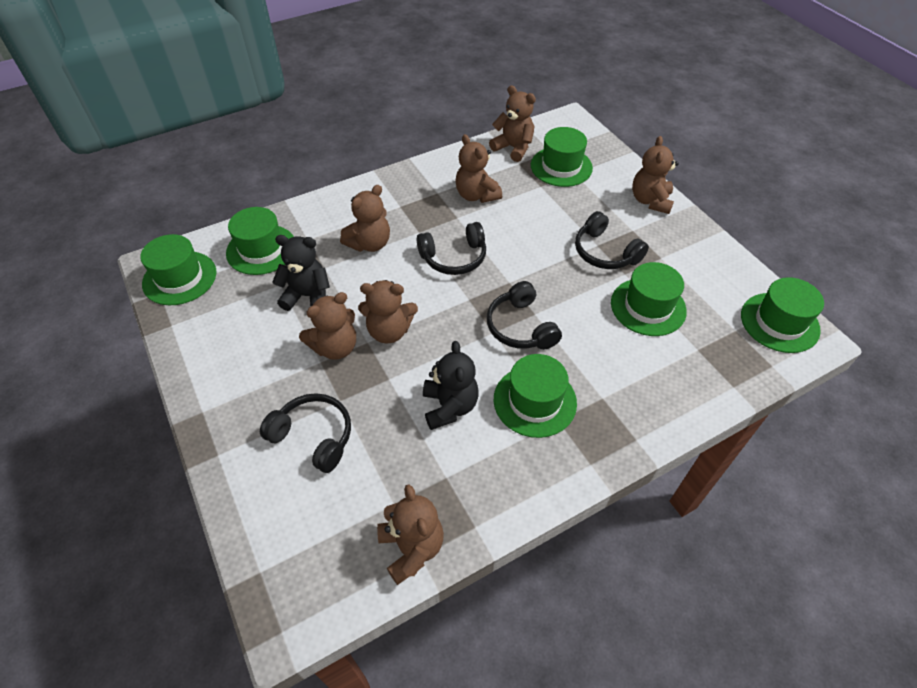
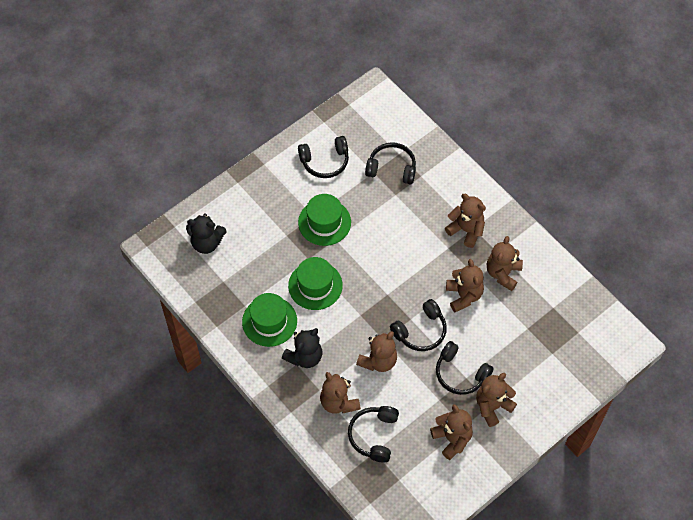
black headphones: [260,393,351,473] [417,222,486,275] [487,281,562,350] [575,211,649,269] = 4 -> [298,136,349,178] [348,406,399,462] [365,142,416,185] [390,299,447,351] [436,341,494,395] = 5
green hat: [140,234,216,305] [226,207,294,275] [494,354,577,438] [531,127,593,187] [611,262,687,336] [741,277,824,353] = 6 -> [242,293,297,347] [288,257,343,310] [298,194,351,246] = 3

